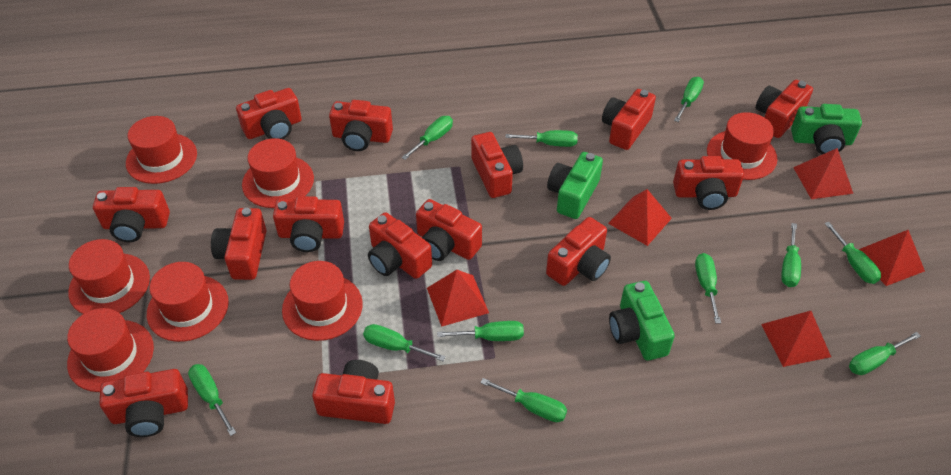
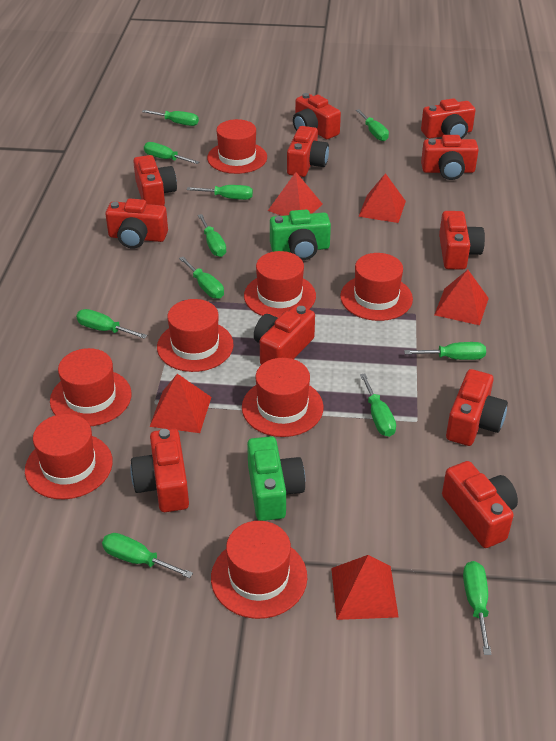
green camera: [547,152,603,219] [609,281,675,361] [791,104,862,154] = 3 -> [247,436,305,521] [270,210,331,260] = 2
red camera: [93,187,170,242] [100,369,188,437] [211,208,267,280] [236,88,302,139] [273,196,344,252] [312,360,395,424] [329,100,393,151] [368,212,432,279] [416,199,482,261] [471,132,523,198] [546,217,611,286] [602,89,656,150] [673,156,744,210] [756,80,813,138] = 14 -> [105,199,168,249] [130,428,189,512] [133,155,177,206] [254,305,315,365] [287,126,329,177] [293,93,341,139] [421,98,476,139] [421,135,479,180] [439,211,485,270] [442,461,518,548] [446,369,508,446] = 11
red hat: [67,308,154,392] [68,239,150,314] [126,116,197,184] [147,262,229,342] [242,138,314,208] [282,261,363,341] [707,112,777,180] = 7 -> [25,414,113,499] [50,348,132,426] [157,299,233,372] [207,119,267,174] [211,521,307,619] [242,358,324,437] [244,251,316,318] [340,253,413,321] = 8

